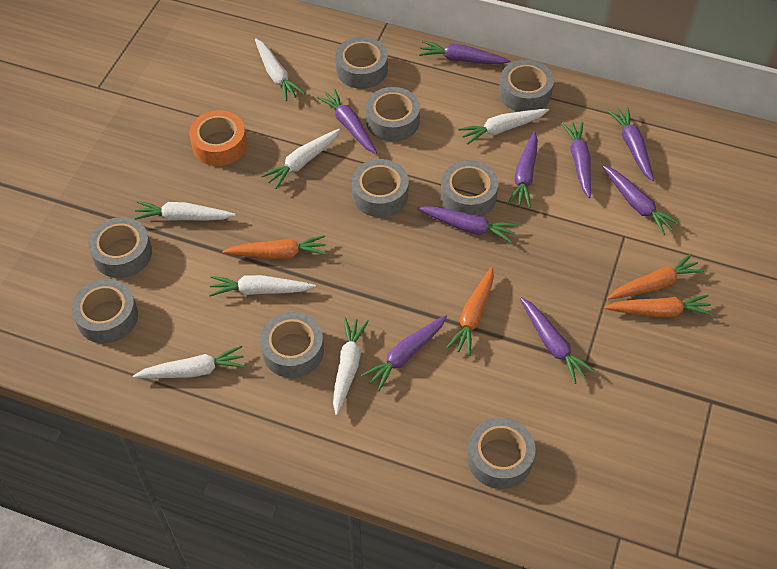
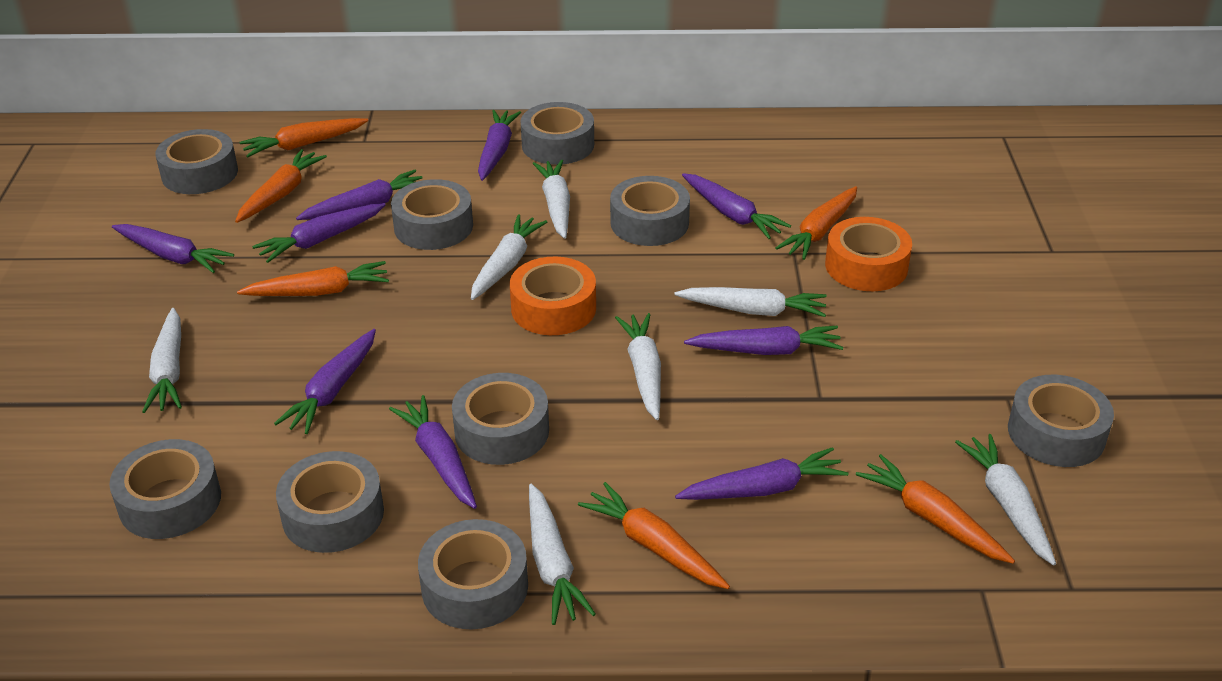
orange carrot: [222,235,326,259] [446,267,494,356] [604,295,713,317] [607,254,704,300] = 4 -> [235,149,327,223] [237,261,389,296] [239,118,368,157] [578,482,730,589] [776,186,857,260] [856,454,1015,564] = 6
orange tape: [189,110,247,166] = 1 -> [510,257,596,335] [825,217,912,291] = 2

